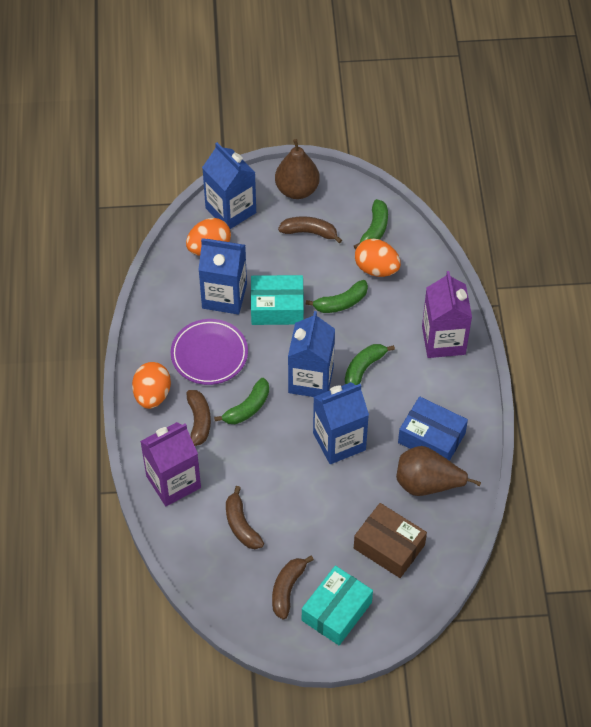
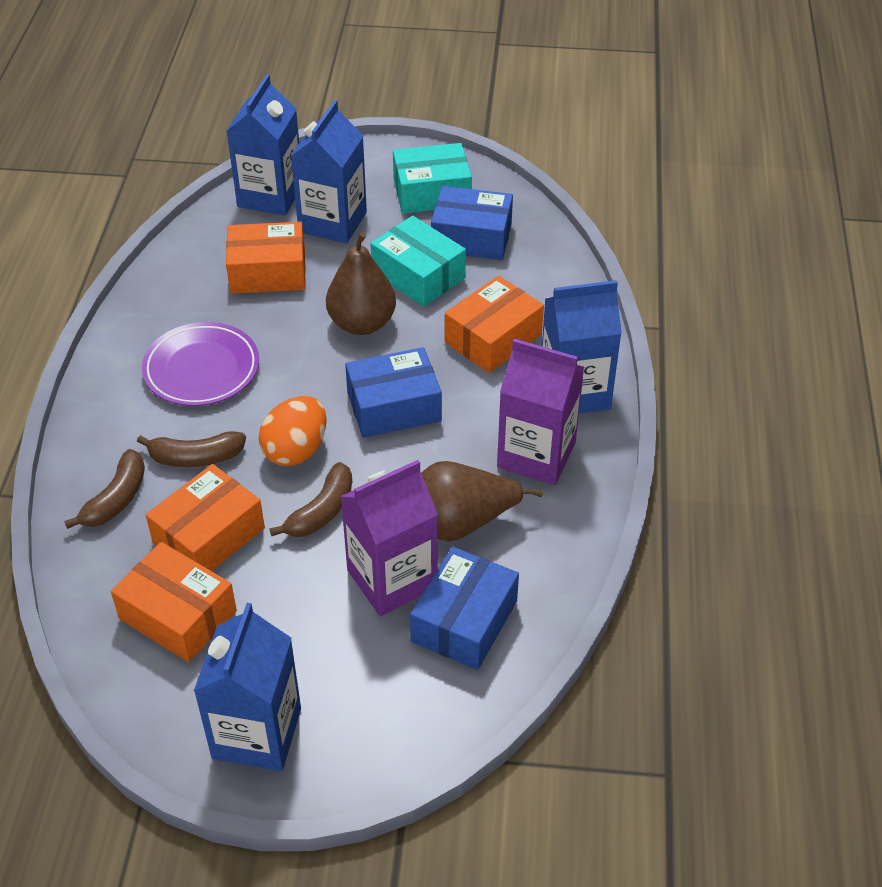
blue box: [398,397,468,461] = 1 -> [345,347,442,438] [410,547,519,670] [431,186,513,260] = 3
brown banana: [186,390,211,446] [226,486,264,549] [272,555,314,619] [278,216,342,244] = 4 -> [64,449,145,529] [137,431,246,467] [270,462,352,537] = 3
brown box: [354,503,427,578] = 1 -> none = 0
green banana: [214,378,269,424] [306,280,368,313] [345,344,395,385] [354,199,388,250] = 4 -> none = 0
orange box: none = 0 -> [111,542,237,662] [146,464,265,571] [226,222,306,294] [445,276,544,373] = 4
orange egg: [132,362,171,409] [186,218,231,256] [355,239,401,277] = 3 -> [259,396,327,466] = 1

